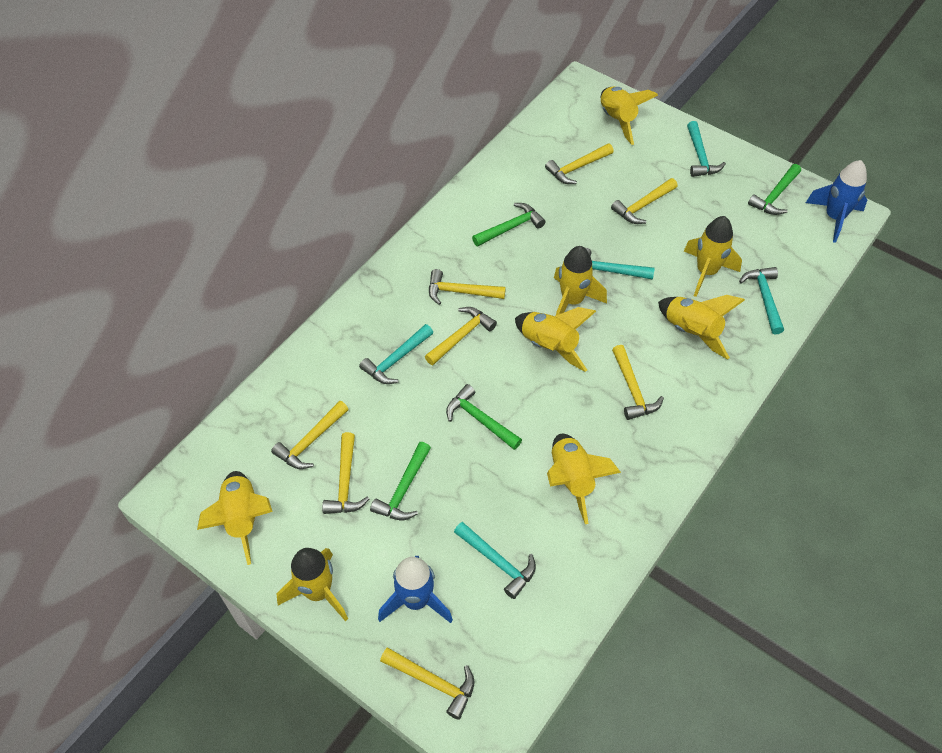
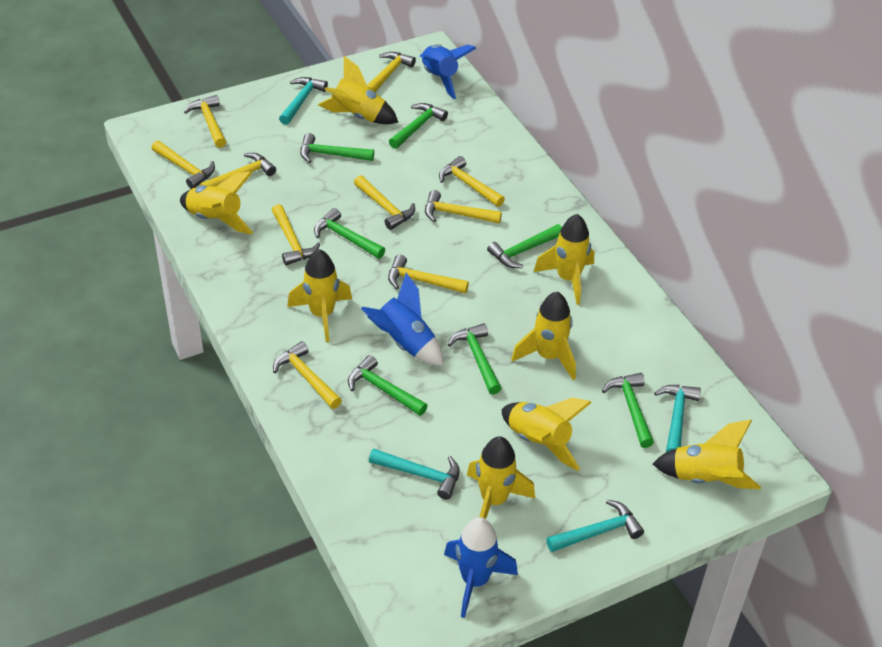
blue rocket: [378,556,453,623] [806,160,867,243] = 2 -> [361,273,443,366] [420,44,477,99] [444,517,518,618] = 3
green hammer: [370,442,431,520] [446,384,522,450] [472,203,546,247] [748,164,801,215] = 4 -> [300,133,374,163] [314,208,385,259] [348,355,428,416] [389,103,448,149] [448,323,502,395] [487,224,562,268] [602,373,654,448] = 7
turquoise hammer: [359,324,433,384] [454,522,536,599] [585,248,655,280] [687,121,726,177] [739,267,784,335] = 5 -> [279,77,328,125] [369,448,460,500] [546,500,644,552] [654,385,701,452] = 4
yellow hammer: [271,401,349,469] [322,432,369,514] [380,648,474,720] [425,307,497,365] [429,269,506,305] [545,143,614,184] [611,178,678,224] [612,345,664,420] = 8 -> [152,141,215,189] [184,95,226,148] [200,153,276,187] [272,204,320,265] [273,341,342,409] [354,175,415,230] [367,52,416,92] [388,254,469,294] [425,190,502,223] [439,156,505,207] = 10

